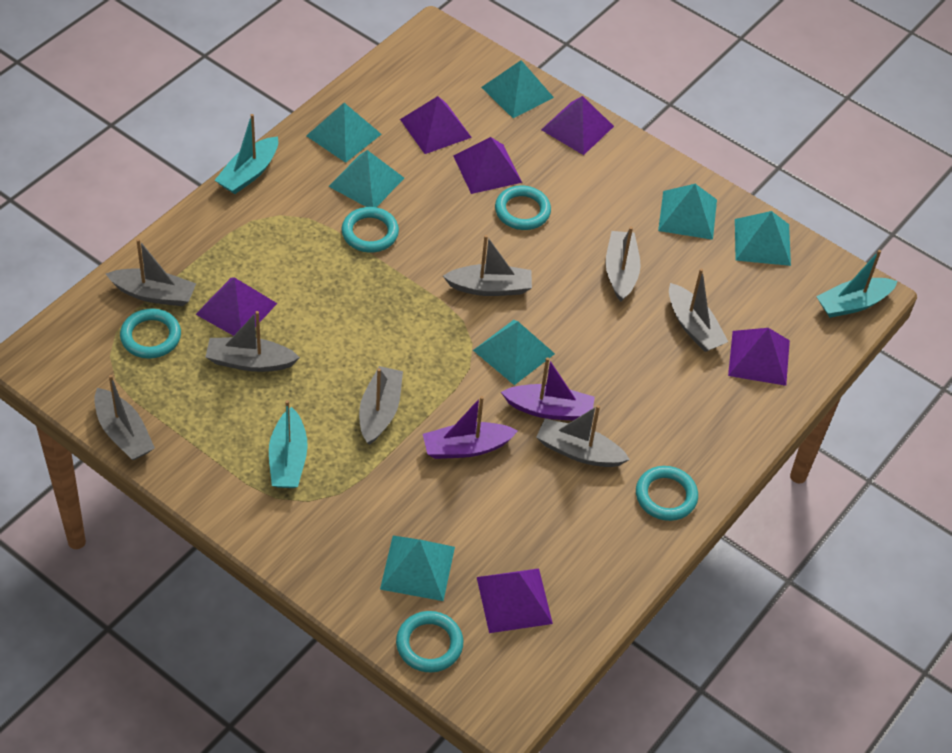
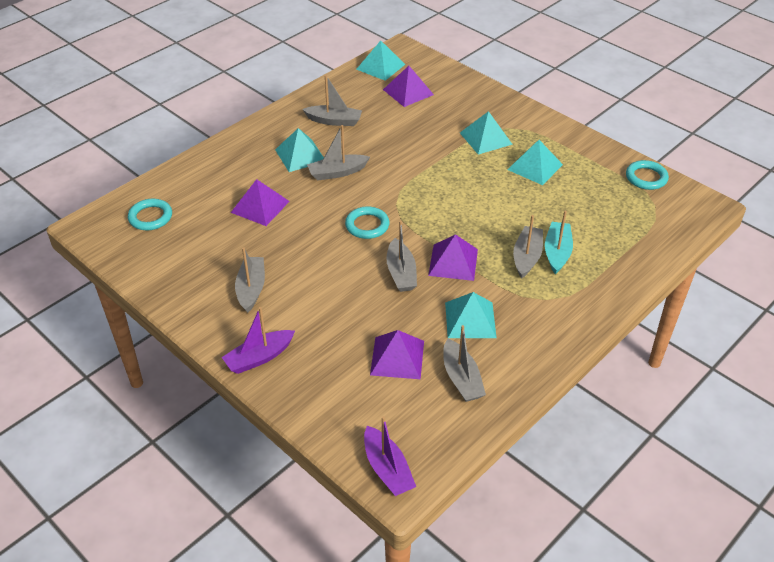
grey boat: [94,375,155,461] [106,239,196,306] [205,311,300,372] [359,366,403,445] [443,235,532,296] [536,405,630,467] [606,227,641,302] [669,268,728,352] = 8 -> [235,247,265,313] [302,75,362,126] [307,125,370,181] [386,221,417,292] [443,325,486,402] [513,215,543,279] = 6
purple pyramid: [195,277,277,336] [400,96,472,154] [453,137,522,194] [477,568,553,633] [541,96,614,155] [728,328,790,386] = 6 -> [231,179,290,226] [370,330,424,379] [383,66,434,107] [428,234,478,281] = 4
turquoise boat: [215,114,278,194] [269,400,308,488] [816,250,898,318] = 3 -> [545,211,573,274] = 1
turquoise pyramid: [306,103,381,163] [328,150,404,207] [380,536,455,601] [473,320,555,385] [481,60,554,118] [658,184,717,240] [735,211,791,266] = 7 -> [275,128,324,172] [356,41,406,81] [445,292,497,338] [460,111,513,154] [507,140,563,185] = 5
turquoise ring: [120,309,181,359] [342,207,399,253] [396,611,463,672] [495,186,551,230] [636,466,698,521] = 5 -> [128,199,172,230] [345,206,390,239] [626,160,669,190] = 3

